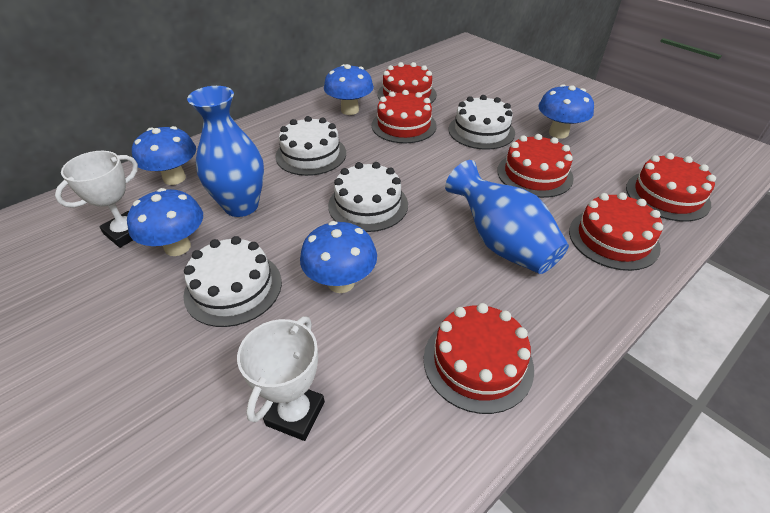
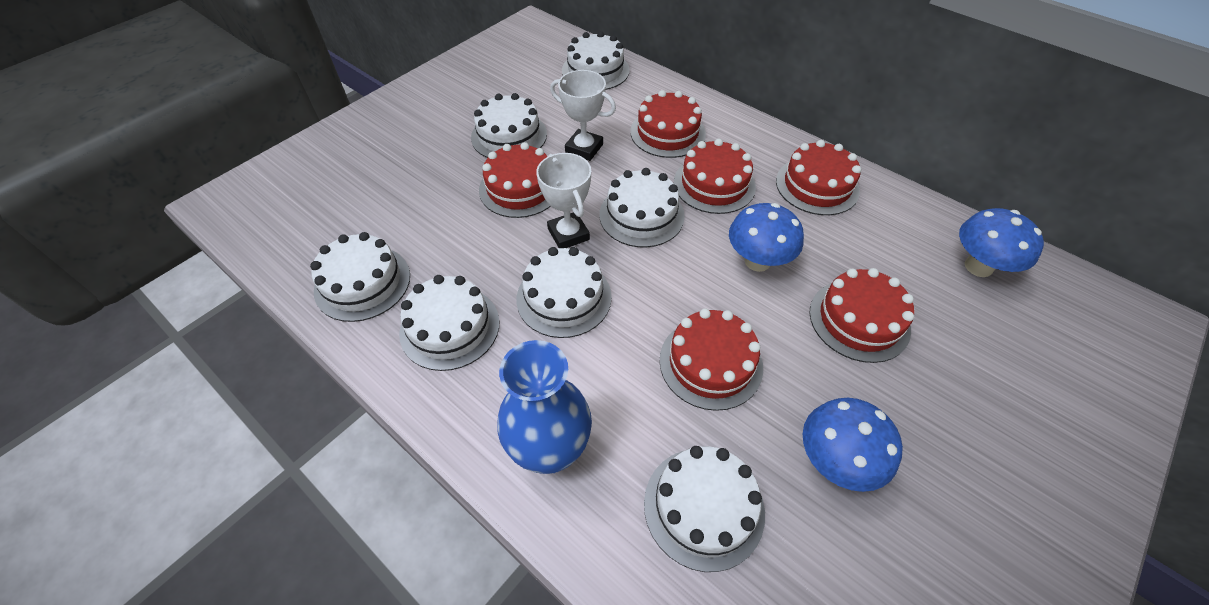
blue mushroom: [127,188,203,256] [132,126,196,185] [300,221,377,293] [324,64,374,115] [538,84,594,139] = 5 -> [729,203,804,272] [803,398,903,492] [959,208,1044,277] = 3
blue vase: [187,86,264,217] [445,160,569,274] = 2 -> [497,340,592,474] = 1
white cake: [183,236,282,327] [275,116,346,176] [328,162,408,232] [449,95,515,150] = 4 -> [310,232,410,322] [399,275,499,371] [471,93,547,158] [516,247,612,338] [562,31,630,90] [599,168,685,247] [644,446,765,572] = 7

